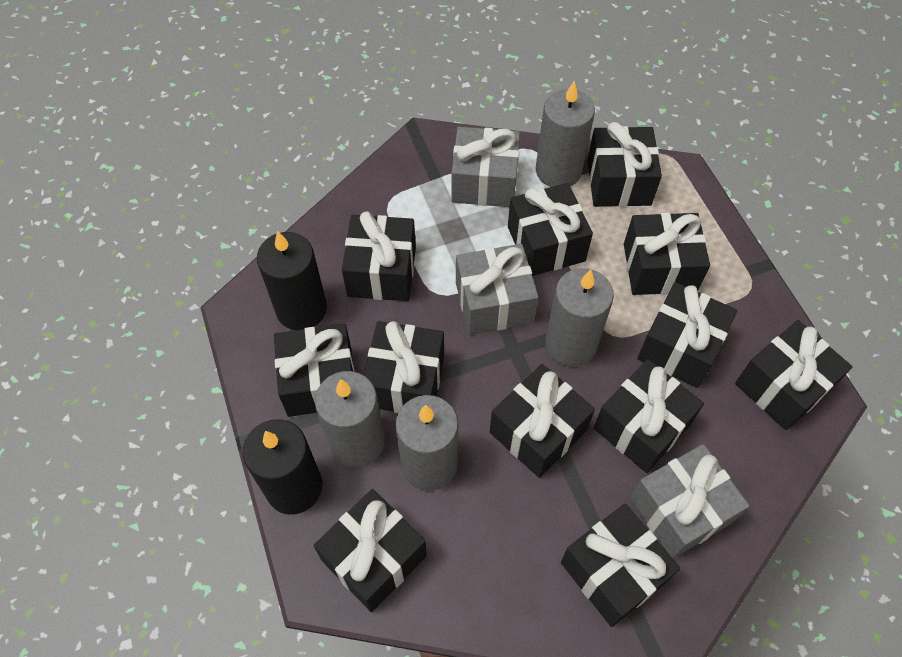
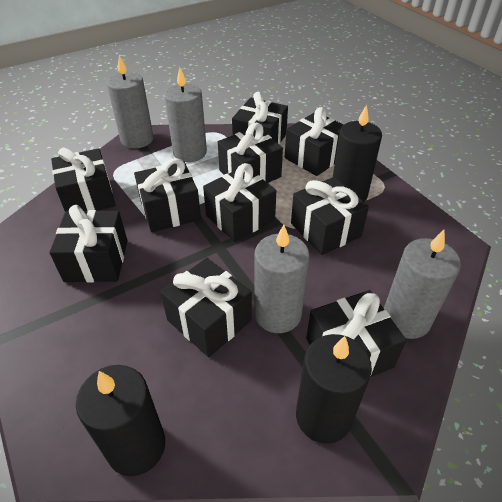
black candle: [242,419,322,515] [257,231,327,330] = 2 -> [76,365,165,476] [296,334,372,444] [333,105,382,202] = 3
black gift: [274,324,355,417] [313,489,427,612] [342,211,416,301] [364,321,444,413] [490,364,595,478] [508,183,593,276] [561,504,680,627] [587,122,662,207] [594,359,704,473] [624,213,710,295] [637,282,737,388] [735,320,852,430] = 12 -> [50,205,127,283] [51,147,116,212] [134,158,201,232] [161,258,252,357] [203,163,276,242] [218,123,283,183] [232,92,288,145] [285,107,343,176] [291,177,369,255] [306,290,406,377] = 10
grey gift: [452,127,520,207] [456,244,538,335] [630,444,750,559] = 3 -> none = 0

